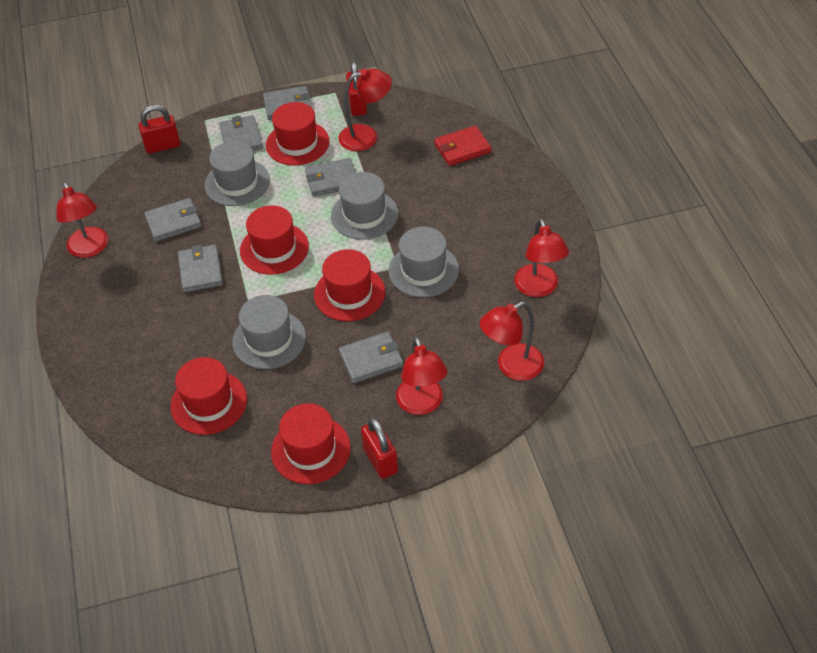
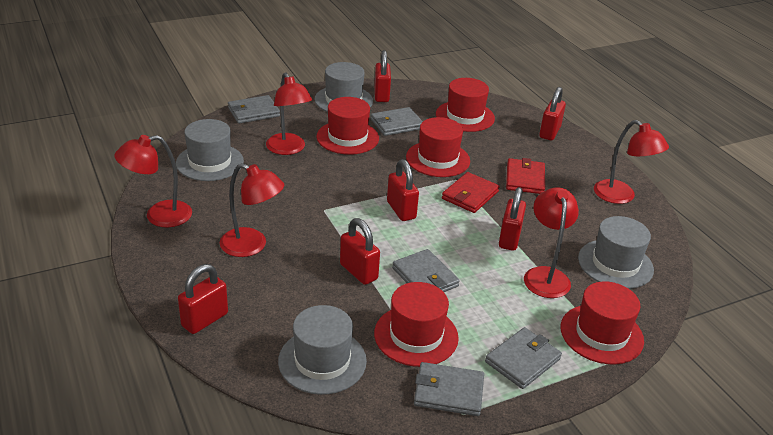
grey wallet: [144,198,202,242] [178,244,223,292] [219,115,263,151] [263,86,312,120] [305,158,355,197] [339,332,404,383] = 6 -> [228,95,280,124] [371,107,423,136] [392,249,460,292] [414,362,484,416] [485,327,562,389] = 5
red padlock: [138,105,180,154] [346,61,367,116] [361,417,398,479] = 3 -> [178,264,228,334] [340,218,380,285] [374,50,391,102] [387,159,419,221] [499,187,526,251] [539,87,566,140] = 6
red wallet: [434,125,491,166] = 1 -> [442,172,500,213] [506,158,545,194] = 2

